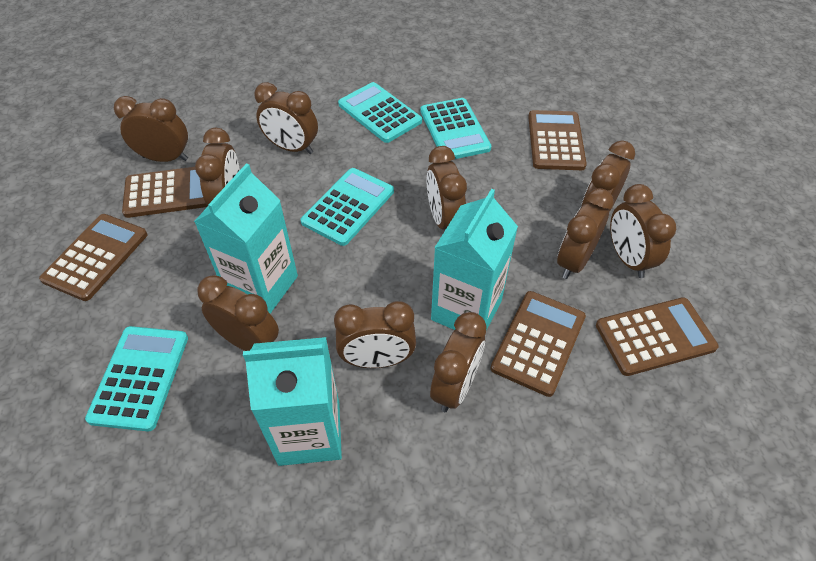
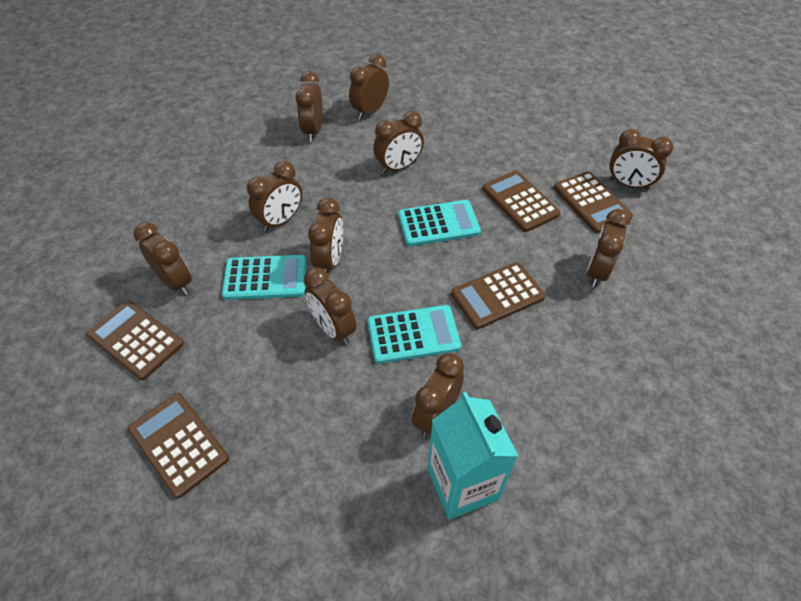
turquoise calculator: [85,326,188,431] [301,168,394,246] [338,82,422,143] [420,98,491,159] = 4 -> [222,255,307,300] [368,305,461,364] [398,200,481,246] = 3
turquoise carton: [194,163,298,314] [243,337,342,466] [431,189,518,331] = 3 -> [428,392,518,520] = 1

